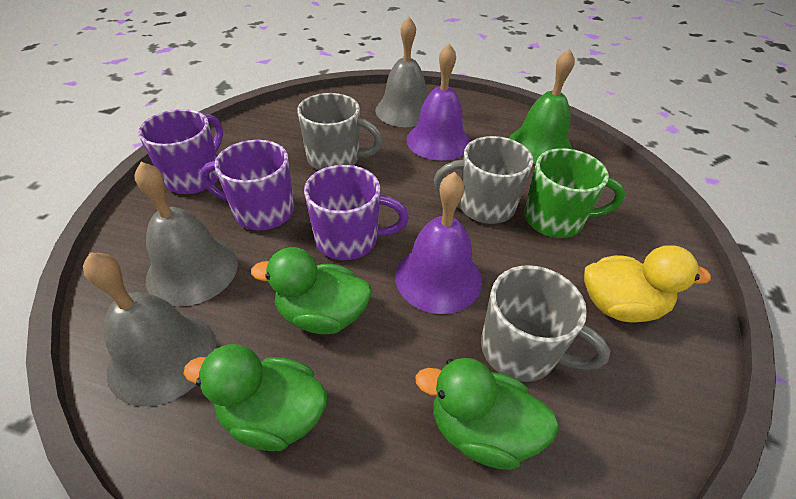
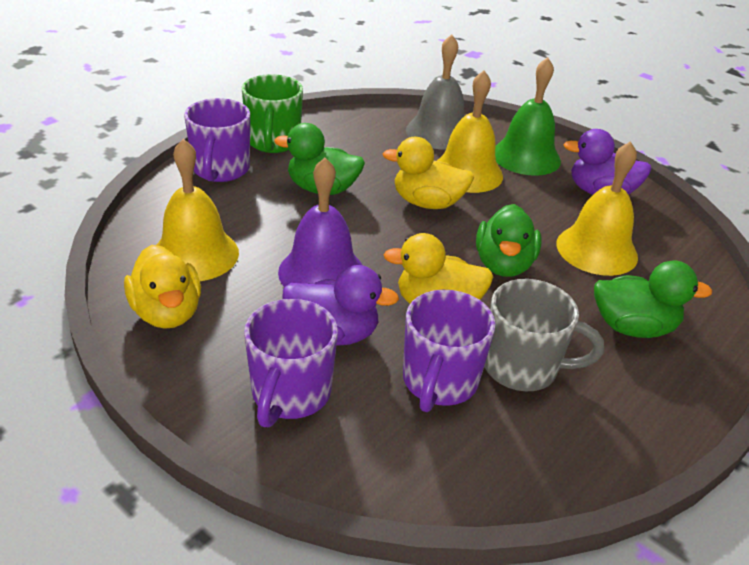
grey bell: [83,252,216,407] [135,162,238,307] [375,17,427,127] = 3 -> [406,34,464,150] = 1
grey mug: [297,93,383,170] [434,136,533,224] [481,265,610,382] = 3 -> [485,279,604,391] = 1
purple bell: [395,172,482,314] [406,43,470,161] = 2 -> [278,158,362,287] = 1
purple duck: none = 0 -> [283,265,399,346] [563,129,652,195] = 2
yellow bell: none = 0 -> [157,139,239,281] [437,70,503,193] [556,141,638,276] = 3
yellow duck: [584,245,711,323] = 1 -> [124,245,201,329] [382,137,474,209] [383,233,493,304] = 3

